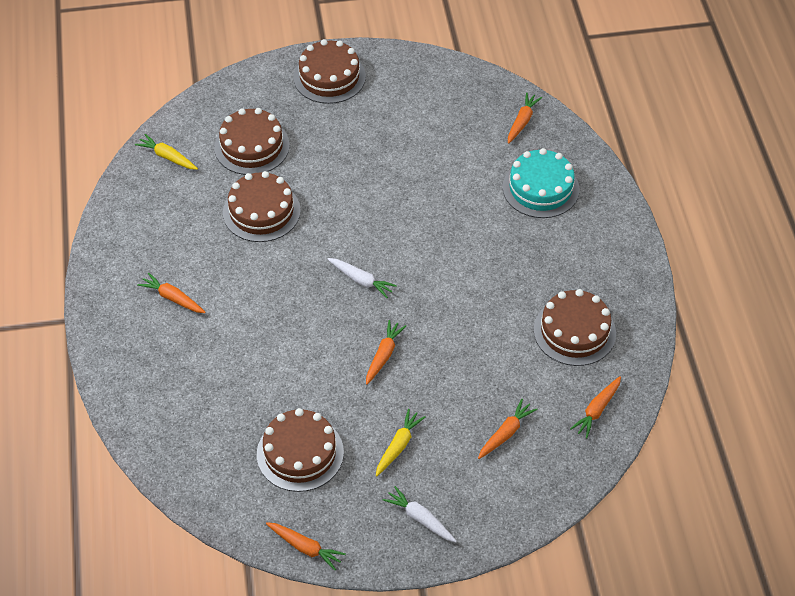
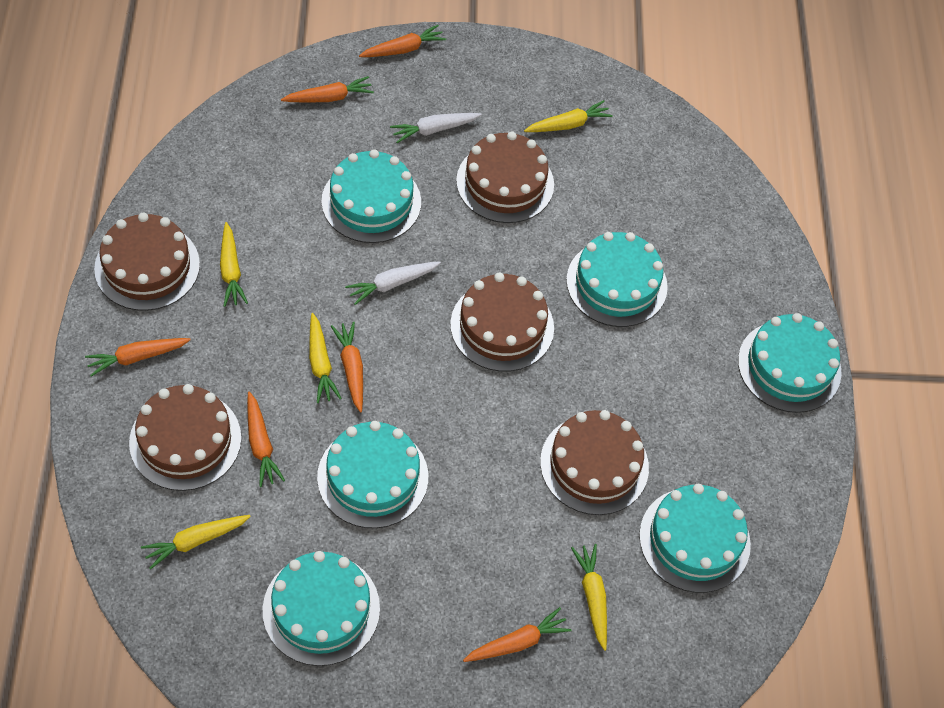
turquoise cake: [503,148,579,218] = 1 -> [263,551,380,666] [317,421,428,528] [322,149,421,243] [566,232,668,327] [639,484,751,593] [738,313,842,413] = 6
yellow carrot: [135,134,198,170] [376,409,426,476] = 2 -> [141,515,251,569] [220,222,248,307] [309,313,342,403] [524,100,613,132] [571,544,607,651] = 5

